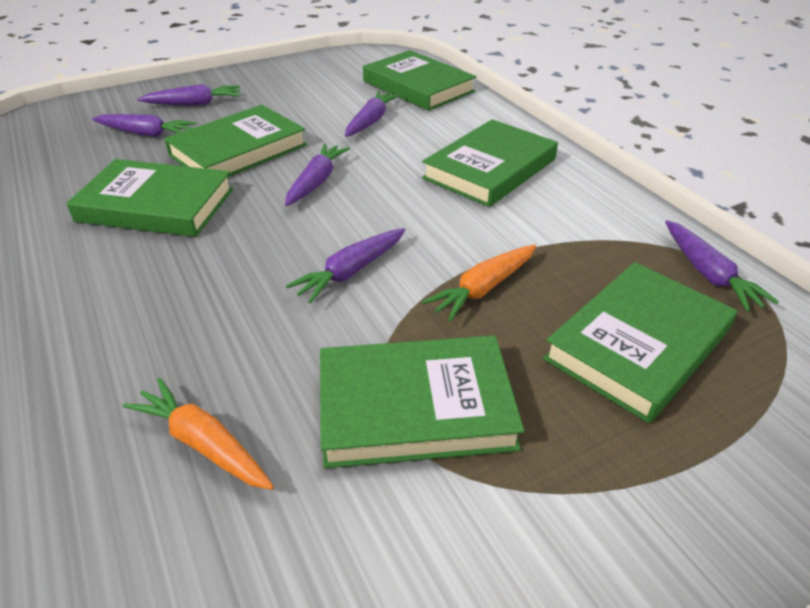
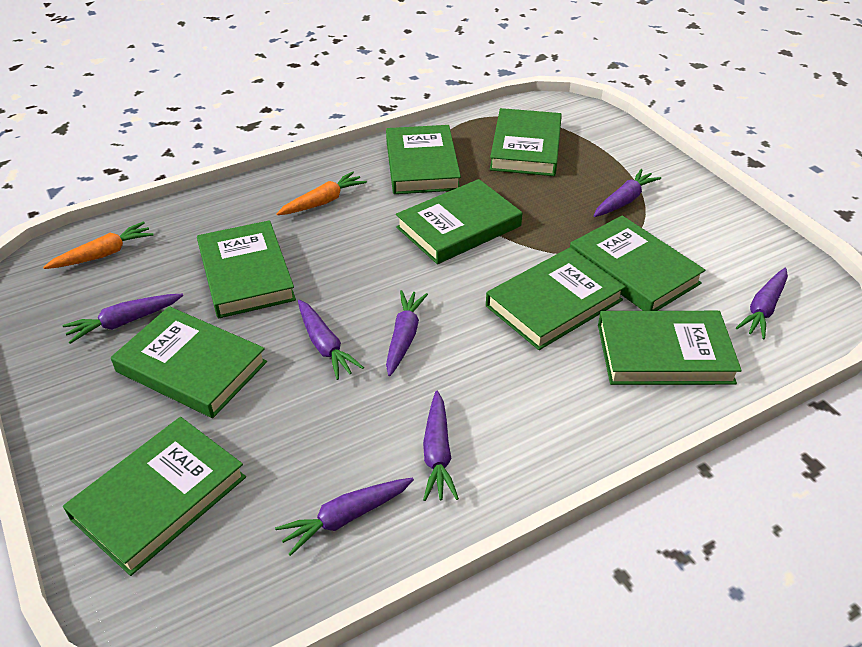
green book: [66,159,233,237] [164,105,307,178] [320,335,525,468] [363,50,476,111] [422,119,558,207] [543,262,737,423] = 6 -> [63,417,246,576] [111,306,267,418] [197,220,296,319] [386,125,461,194] [396,179,522,264] [486,247,626,350] [490,108,562,176] [570,215,705,311] [598,311,742,385] = 9
purple carrot: [92,114,197,137] [137,84,241,106] [285,143,350,206] [286,228,405,304] [345,91,401,137] [665,220,779,312] = 6 -> [62,294,183,344] [275,478,414,556] [298,300,364,380] [386,290,428,376] [423,391,459,501] [594,169,661,217] [736,268,788,339] = 7

